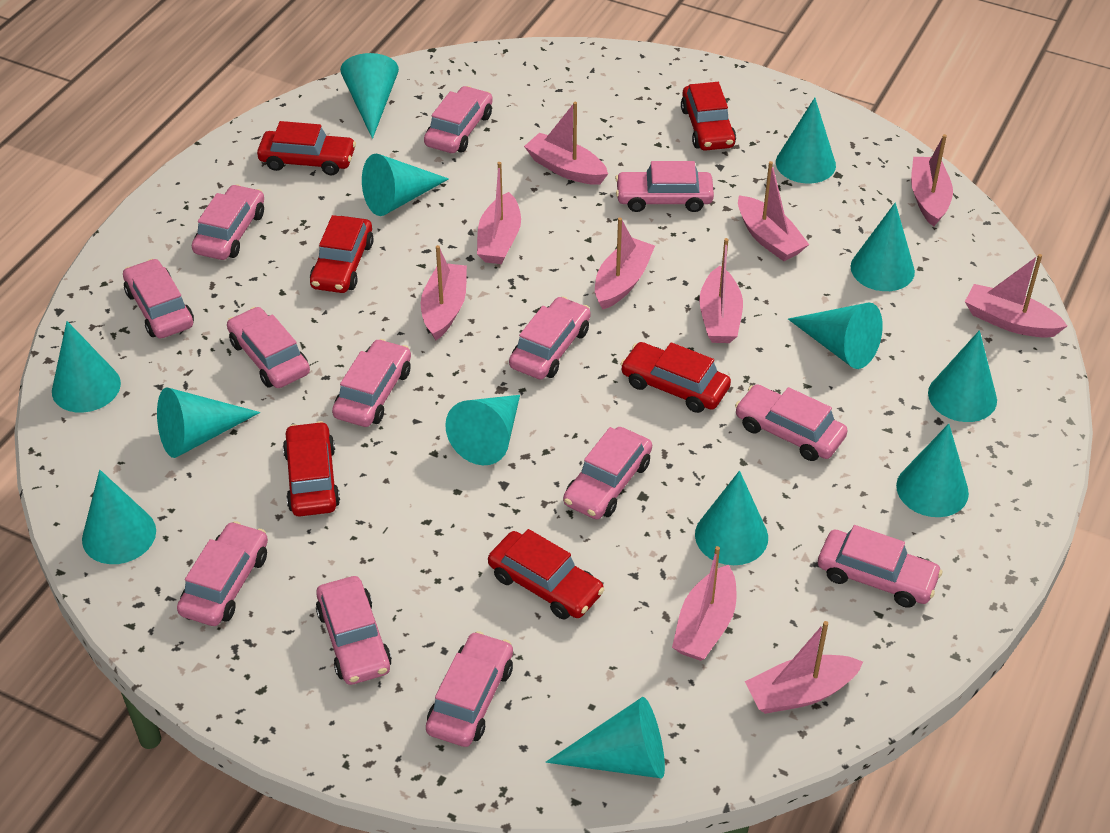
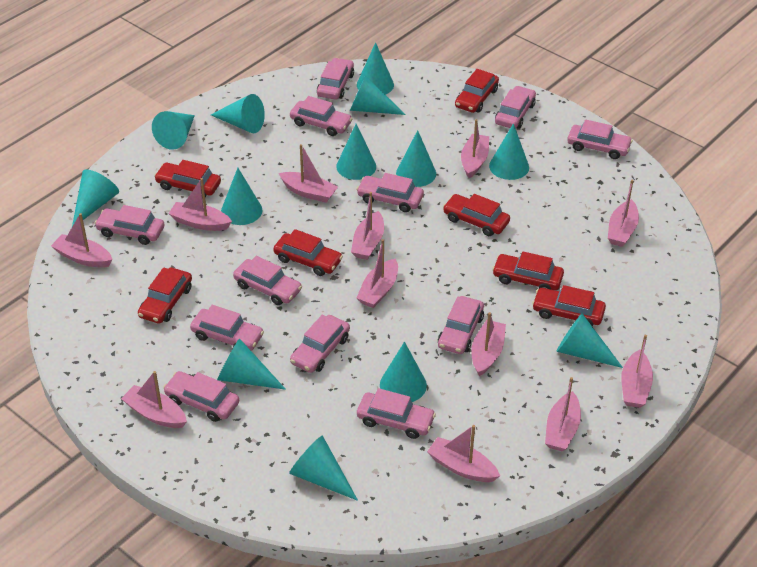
pink boat: [421,245,467,340] [477,162,521,264] [524,102,608,185] [595,218,655,310] [672,546,737,661] [699,238,743,343] [738,161,809,261] [745,621,863,714] [911,134,953,227] [965,254,1067,338] = 10 -> [51,213,113,268] [121,371,187,428] [169,178,232,231] [279,144,338,203] [351,192,384,260] [357,239,398,308] [427,425,500,482] [461,119,489,178] [471,312,506,376] [545,377,581,451] [608,180,639,247] [621,335,653,408] = 12
pink car: [123,259,194,339] [177,521,268,626] [192,184,264,260] [227,307,310,388] [316,576,392,685] [332,339,411,427] [424,86,493,153] [426,631,513,747] [509,297,591,380] [563,427,652,519] [615,161,714,212] [735,384,848,461] [818,525,943,608] = 13 -> [95,205,164,245] [163,371,239,422] [190,305,264,351] [233,256,302,305] [290,96,352,136] [290,314,350,373] [317,58,354,100] [356,173,424,212] [357,388,436,439] [438,296,484,354] [495,86,536,129] [567,119,633,159] = 12
red car: [257,121,356,175] [283,421,340,517] [310,215,373,293] [488,529,605,620] [620,342,731,413] [681,82,736,151] = 6 -> [138,267,192,324] [154,160,221,199] [273,229,343,276] [443,194,510,236] [455,69,499,113] [492,252,564,290] [532,285,606,326] = 7

